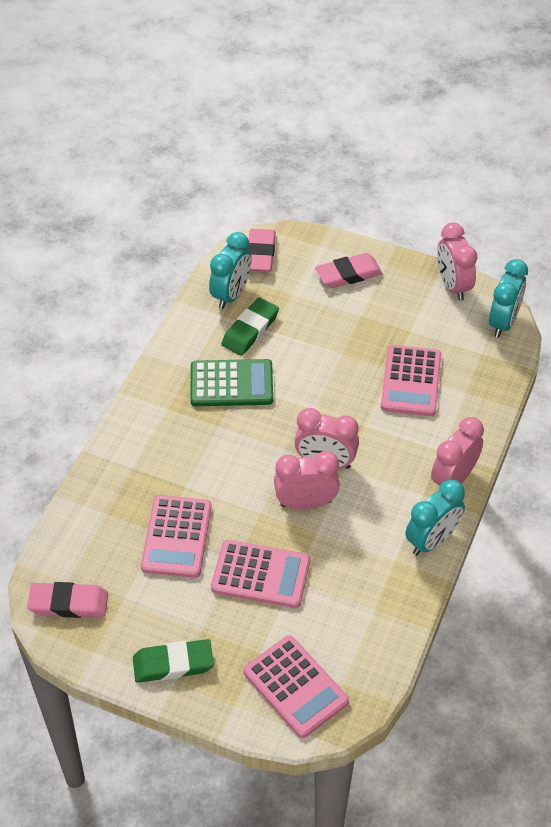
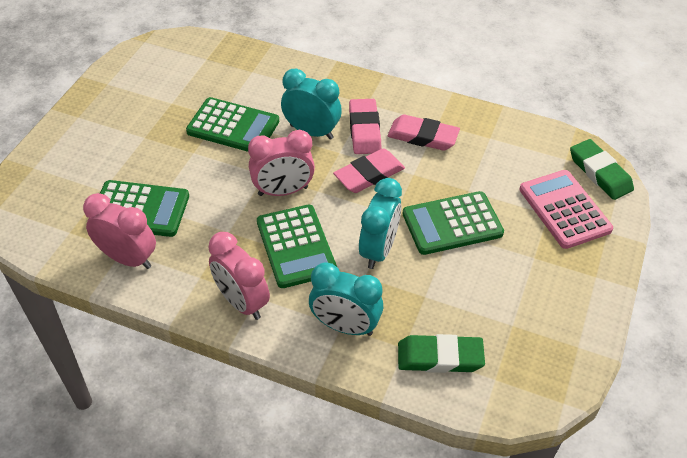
green calculator: [190,359,273,406] = 1 -> [100,180,189,237] [186,97,279,152] [257,205,337,288] [403,191,504,255] = 4
pink calculator: [141,495,212,578] [211,540,310,608] [244,635,349,738] [381,345,441,416] = 4 -> [519,170,613,249] = 1
pink clock: [274,451,340,510] [294,408,359,469] [431,417,484,485] [437,223,477,301] = 4 -> [83,193,156,269] [208,232,270,320] [248,130,315,196] = 3

